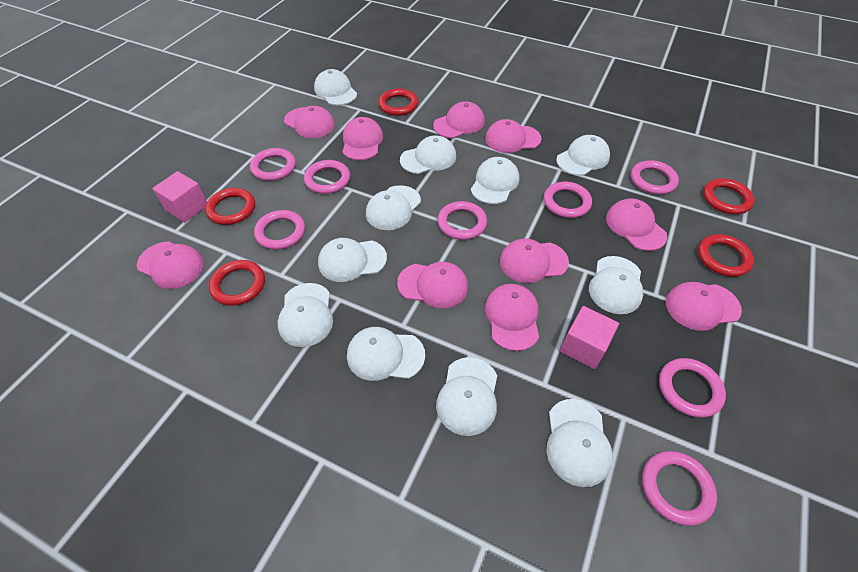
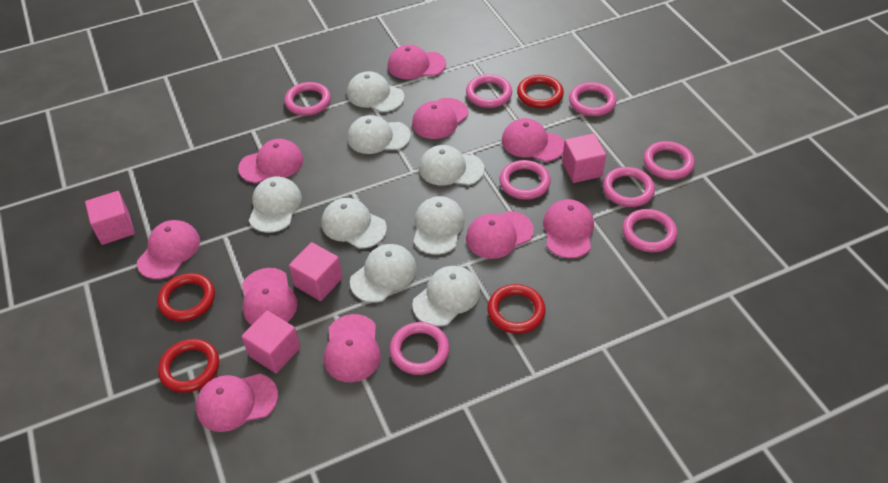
pink cube: [152,171,207,223] [560,306,619,369] = 2 -> [85,191,135,245] [241,311,300,374] [289,242,343,301] [562,133,606,183] = 4
red ring: [205,188,255,225] [209,260,265,306] [378,89,418,116] [698,234,754,277] [703,178,755,214] = 5 -> [157,273,215,321] [158,339,219,393] [487,284,546,334] [517,75,564,108] = 4
white cap: [278,283,333,347] [314,69,357,105] [318,238,387,282] [347,327,425,381] [366,185,421,230] [400,136,456,174] [436,357,497,436] [471,157,519,204] [546,399,613,487] [556,135,610,176] [589,256,643,314] = 11 -> [249,176,302,233] [322,198,387,249] [347,71,405,112] [347,115,411,154] [350,244,417,303] [412,266,480,327] [413,196,465,255] [419,145,484,186] = 8

